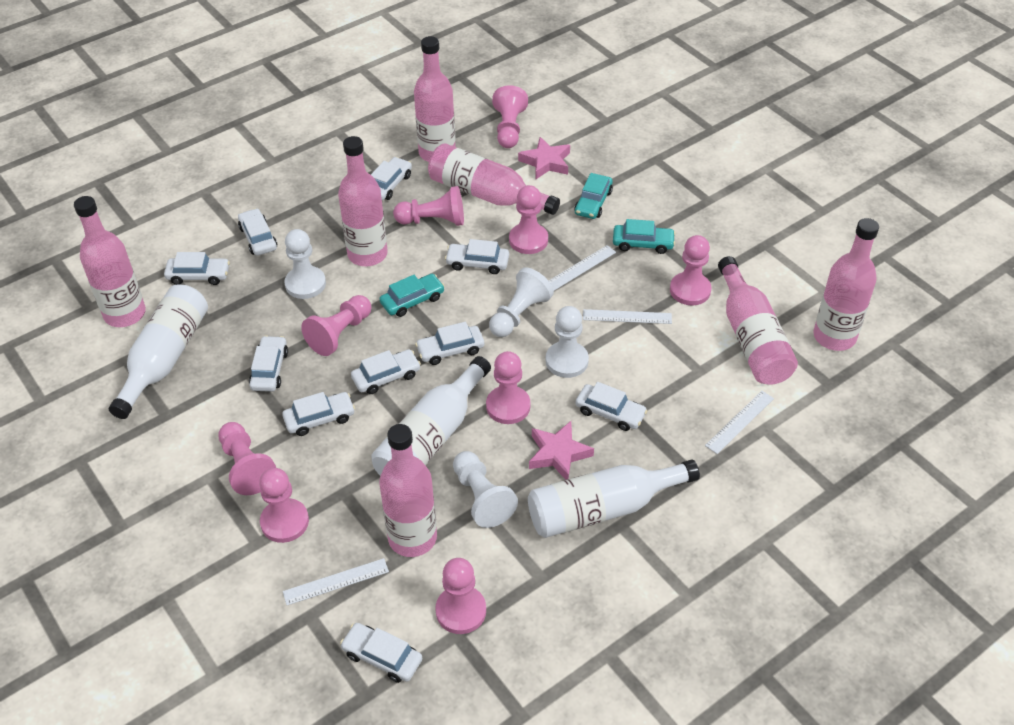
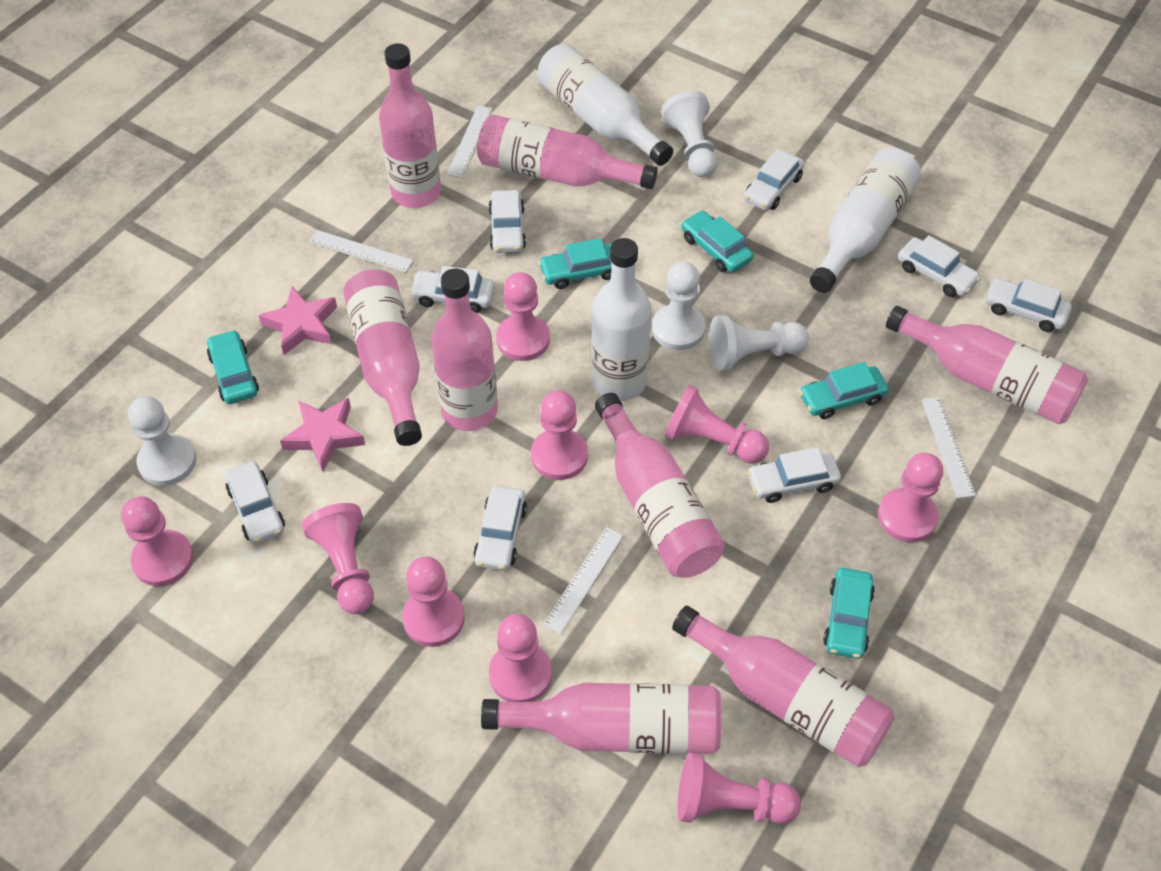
pink bottle: [74,196,146,327] [338,136,388,266] [379,424,437,557] [414,36,456,162] [428,143,560,215] [718,256,798,384] [813,218,879,351] = 7 -> [343,269,422,446] [379,43,441,208] [431,268,498,431] [477,115,658,189] [481,683,722,754] [595,393,725,578] [672,606,894,767] [886,306,1088,424] = 8
turquoise car: [380,274,445,317] [574,173,613,219] [613,219,676,254] = 3 -> [207,330,259,404] [539,238,612,289] [681,210,753,272] [799,362,889,419] [823,568,875,659] = 5
white car: [164,252,230,285] [238,208,277,256] [249,335,288,392] [282,392,355,436] [340,623,422,683] [351,349,421,394] [371,157,412,200] [415,322,484,365] [445,239,509,274] [575,382,647,431] = 10 -> [225,462,285,544] [409,266,495,313] [473,486,527,570] [489,190,526,253] [744,149,805,210] [747,447,841,503] [898,235,981,297] [985,278,1072,332] = 8

